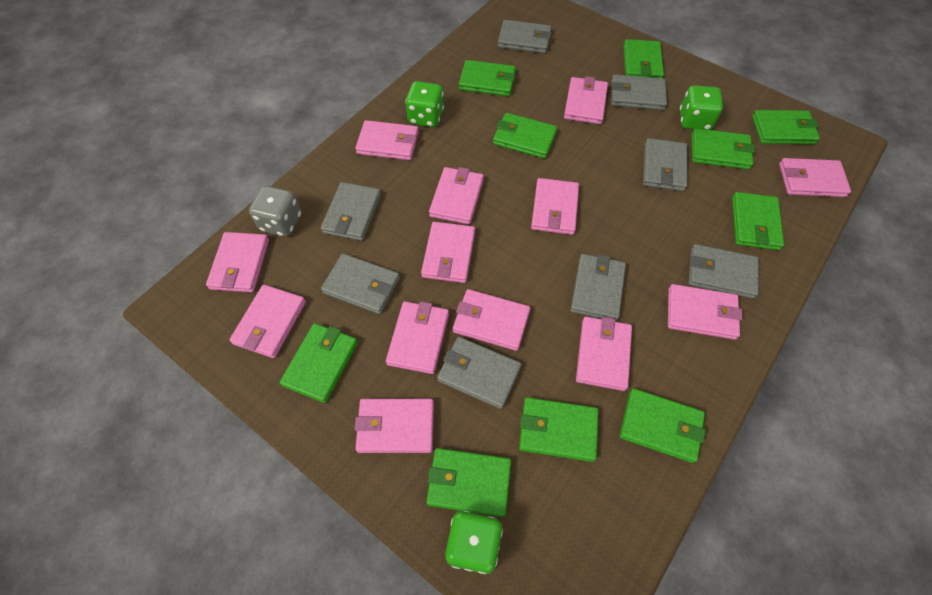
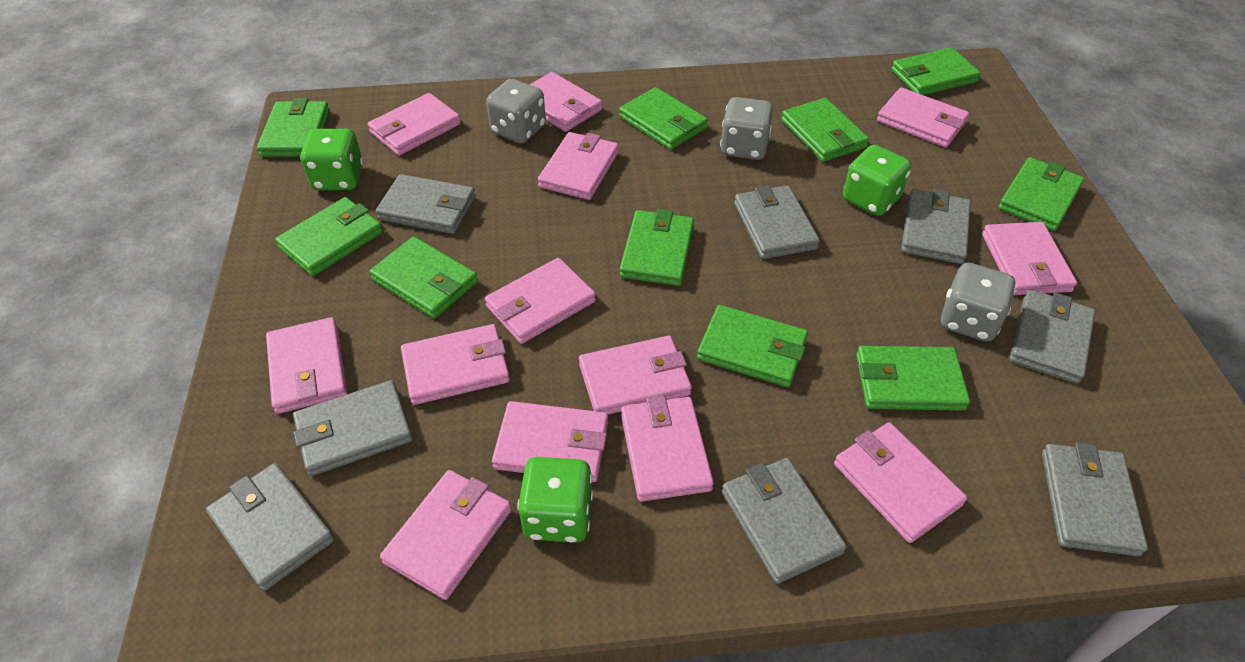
grey dice: [249,186,301,237] = 1 -> [486,79,546,143] [720,97,773,160] [941,263,1016,342] = 3

